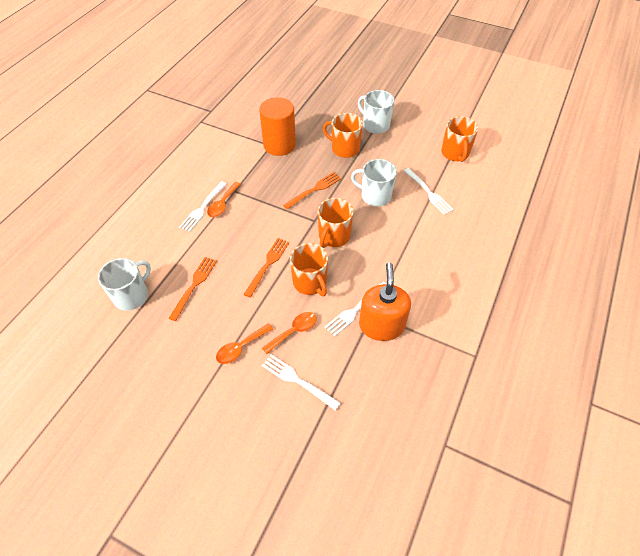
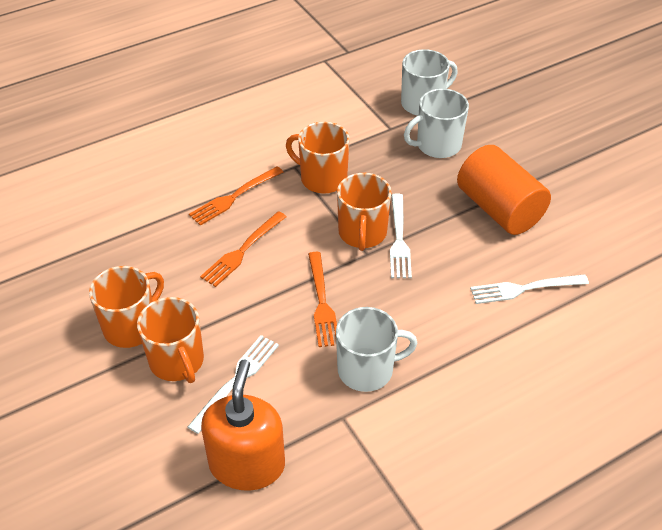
orange spoon: [207,182,241,217] [216,323,273,364] [262,312,317,354] = 3 -> none = 0
white fork: [179,181,226,232] [262,354,340,410] [325,282,386,337] [404,168,454,215] = 4 -> [188,335,279,434] [390,194,412,278] [470,274,589,304] = 3

